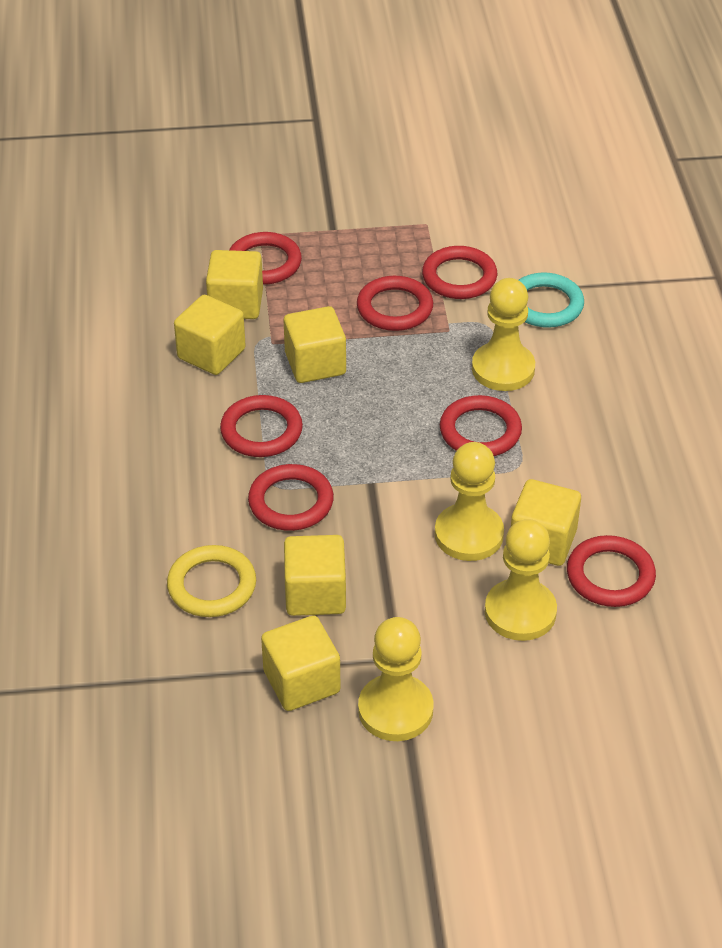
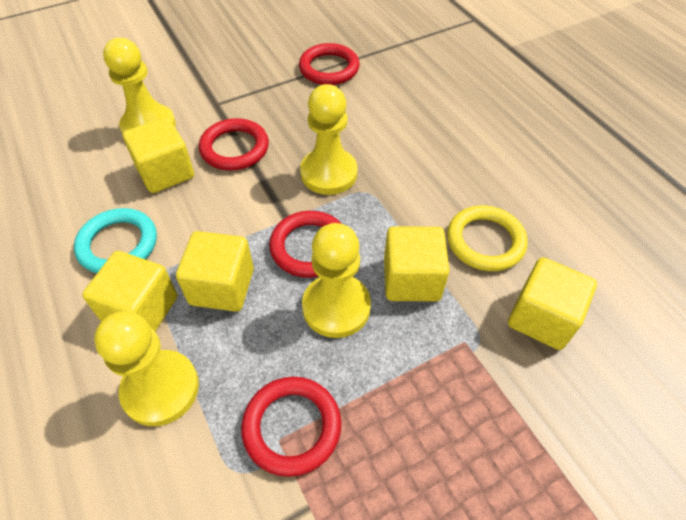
red ring: [220,395,303,457] [229,232,302,285] [248,464,334,531] [357,276,433,331] [422,246,497,299] [440,395,522,456] [567,535,656,607] = 7 -> [199,118,269,170] [241,377,341,477] [269,211,342,278] [299,43,360,85] = 4
yellow cube: [174,295,246,375] [206,250,263,319] [261,615,341,711] [284,306,346,383] [284,535,346,616] [511,479,581,566] = 6 -> [82,251,177,332] [123,117,194,193] [176,231,254,312] [384,226,450,301] [508,257,597,350] = 5

